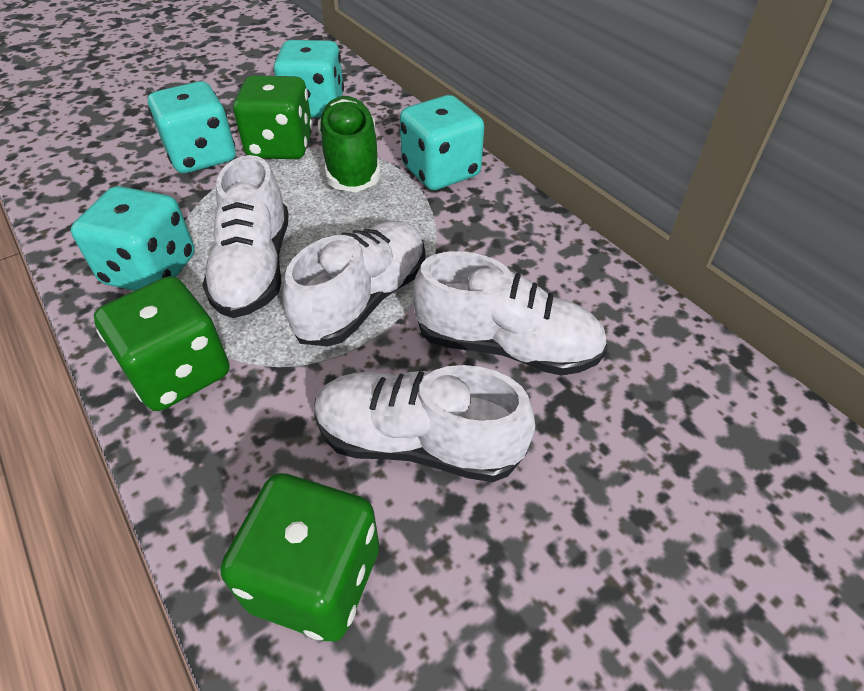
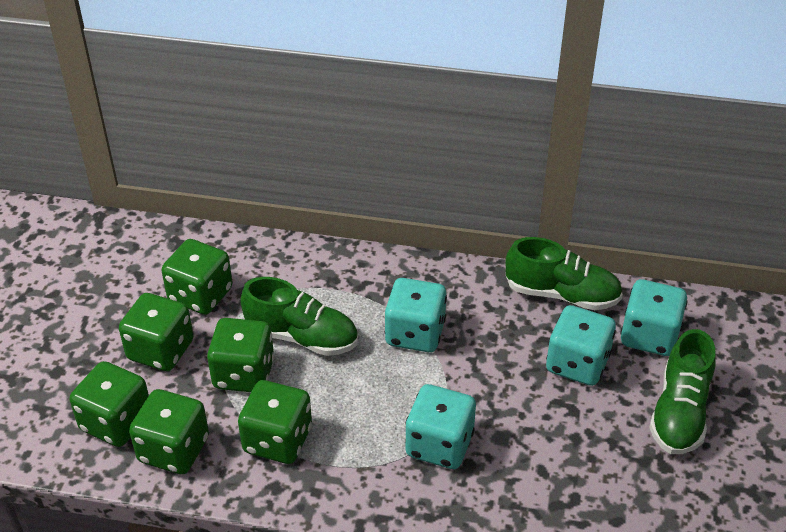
green dice: [94,276,229,411] [220,473,379,642] [233,75,313,159] = 3 -> [70,361,149,447] [119,293,194,371] [129,389,209,474] [162,239,233,315] [207,318,274,392] [238,380,312,464] = 6
green shoe: [318,96,381,193] = 1 -> [240,277,358,356] [505,237,623,310] [649,329,716,454] = 3
white shoe: [202,155,289,318] [283,221,426,347] [314,365,535,482] [413,251,608,376] = 4 -> none = 0

